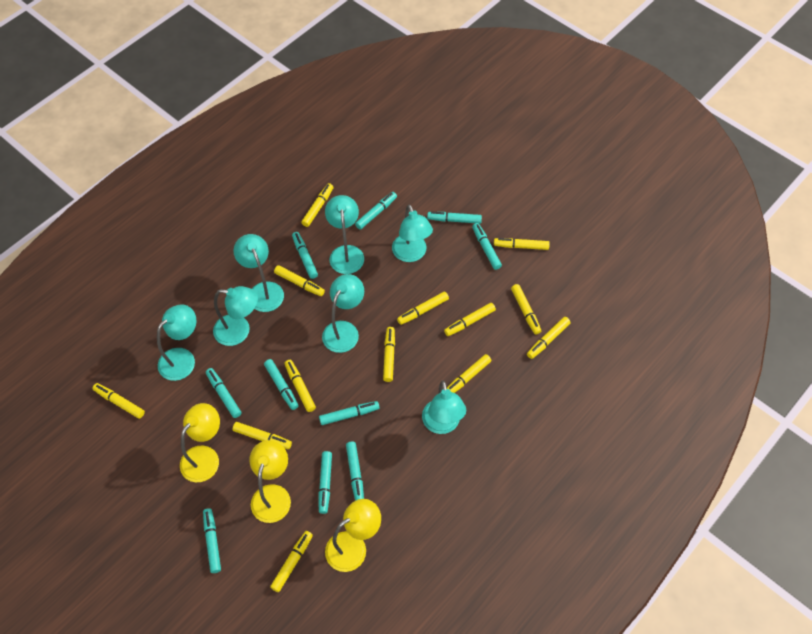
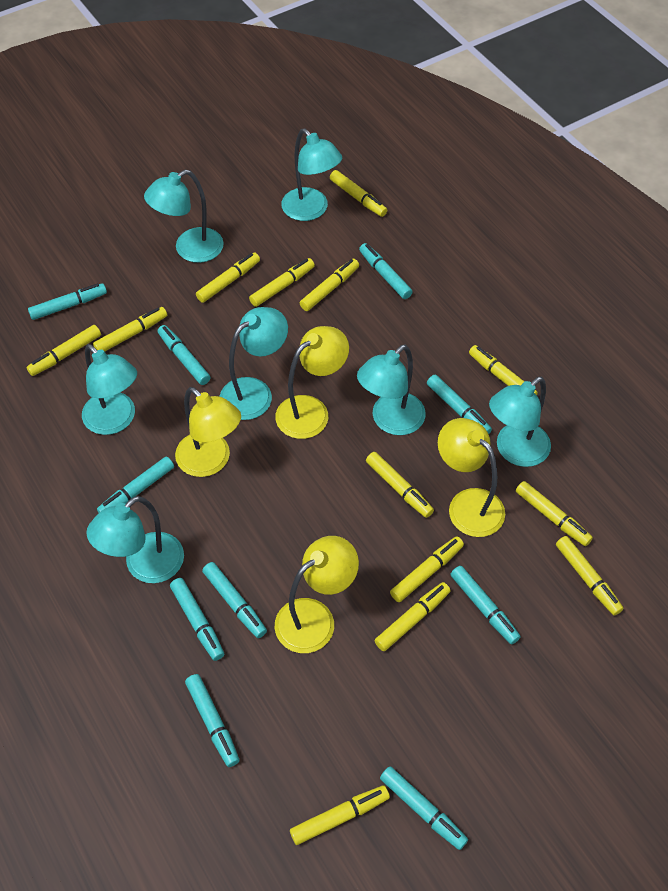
yellow lamp: [180,403,220,482] [249,440,291,523] [325,499,381,572] = 3 -> [175,387,241,477] [275,326,349,439] [275,536,359,653] [438,418,505,537] = 4

